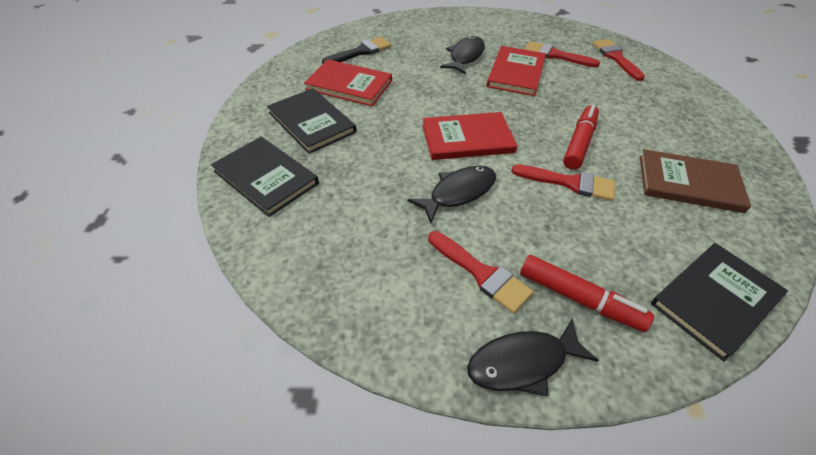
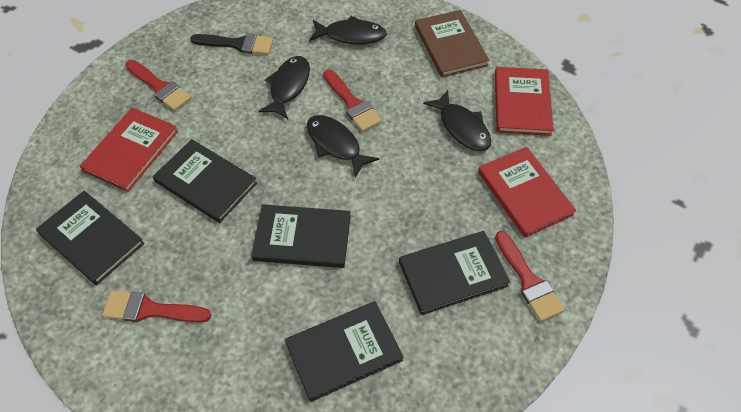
black book: [211,137,319,217] [267,88,356,154] [651,243,788,361] = 3 -> [36,191,144,285] [153,139,257,223] [251,204,351,268] [285,301,404,402] [399,231,510,315] = 5
black fish: [408,166,496,223] [440,36,485,74] [467,318,599,396] = 3 -> [259,56,310,119] [307,115,379,177] [309,16,387,44] [423,90,491,151] = 4
red marker: [520,255,654,332] [563,104,599,170] = 2 -> none = 0

